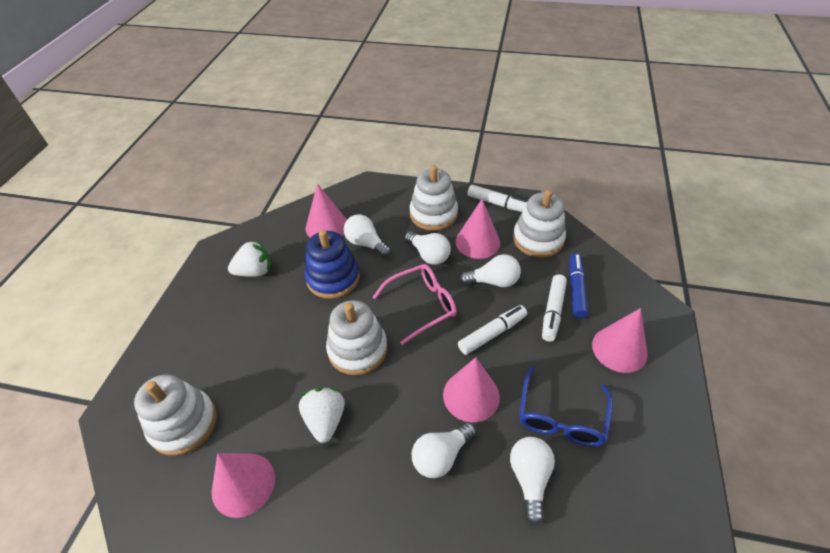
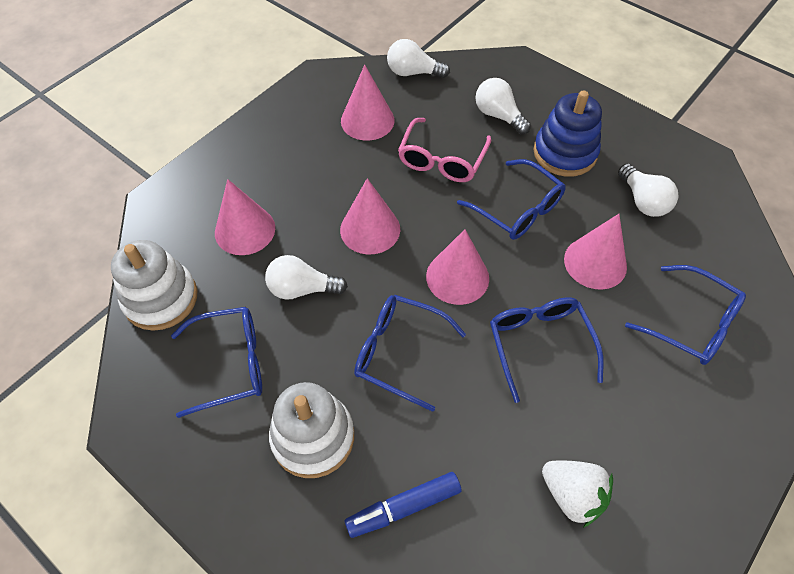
blue glasses: [519,366,613,447] = 1 -> [171,307,262,418] [354,295,466,412] [457,159,566,240] [490,297,604,403] [625,265,746,365] = 5
white light bulb: [344,214,391,257] [405,231,451,265] [412,422,476,478] [460,254,521,287] [510,437,555,526] = 5 -> [265,255,348,300] [387,39,450,78] [475,78,531,135] [618,163,678,217] = 4
white marker: [458,305,527,355] [468,185,527,212] [542,274,567,342] = 3 -> none = 0
white stacking toy: [134,374,217,456] [326,300,388,375] [410,165,458,231] [513,190,566,257] = 4 -> [111,240,197,331] [269,382,354,478] = 2
white strawberry: [228,240,271,277] [299,387,345,443] = 2 -> [542,461,613,528] = 1

